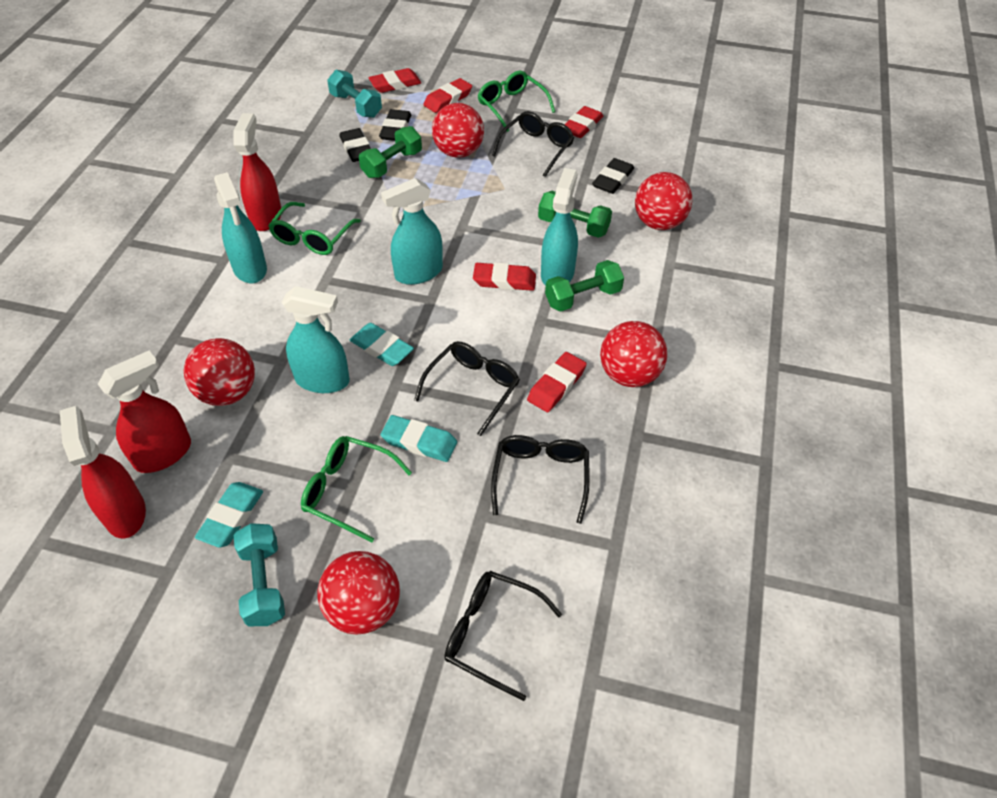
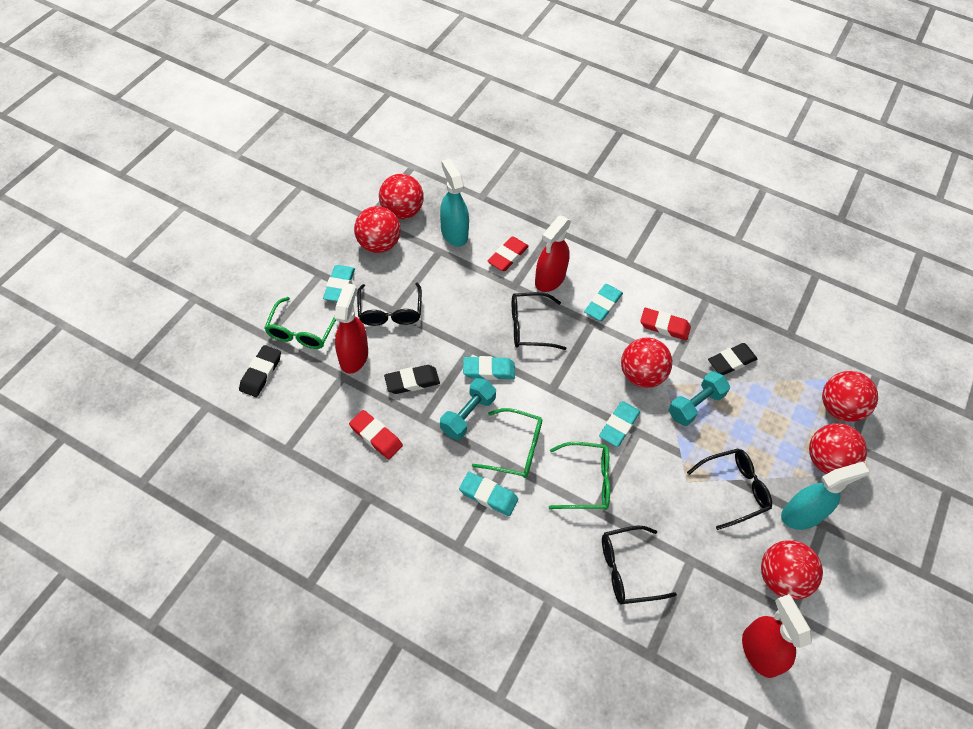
green dumbbell: [359,126,422,178] [538,191,612,238] [545,260,624,312] = 3 -> none = 0
red ball: [184,338,255,406] [318,551,400,635] [432,103,484,158] [600,321,667,387] [635,172,693,230] = 5 -> [354,206,401,253] [379,174,424,219] [621,337,672,388] [761,540,823,600] [809,423,867,474] [822,371,878,422] = 6
red eraser: [368,68,421,93] [423,78,472,113] [473,262,536,291] [527,352,587,412] [564,106,603,138] = 5 -> [349,410,403,459] [487,236,529,271] [640,308,691,341] = 3
turquoise eraser: [195,482,263,548] [350,323,414,366] [381,415,457,462] = 3 -> [323,265,355,302] [459,472,518,516] [463,356,515,380] [584,284,623,321] [599,401,640,447] = 5
turquoise spray bottle: [214,172,267,283] [282,286,350,393] [381,178,443,285] [541,168,578,286] = 4 -> [440,159,469,247] [781,462,869,530] = 2

